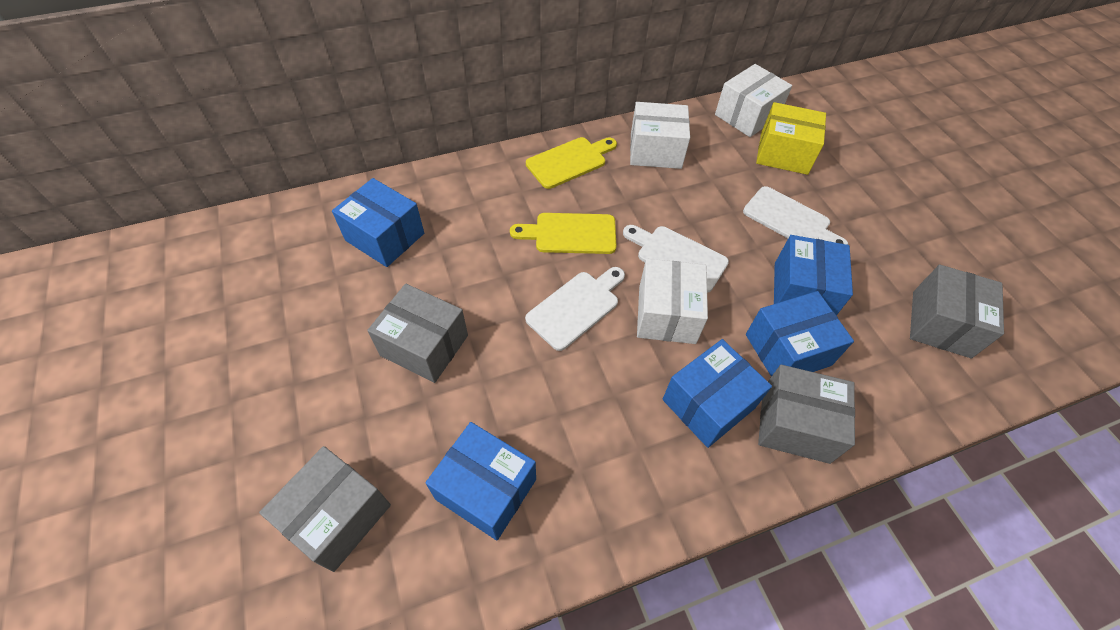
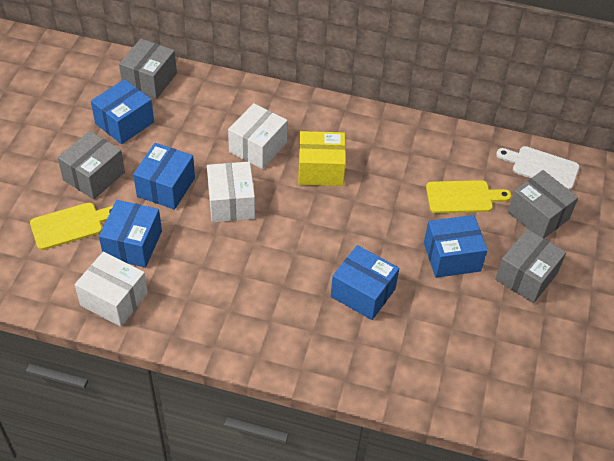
white cutting board: [525,267,625,351] [623,225,729,293] [743,186,848,245] = 3 -> [496,146,579,190] = 1

